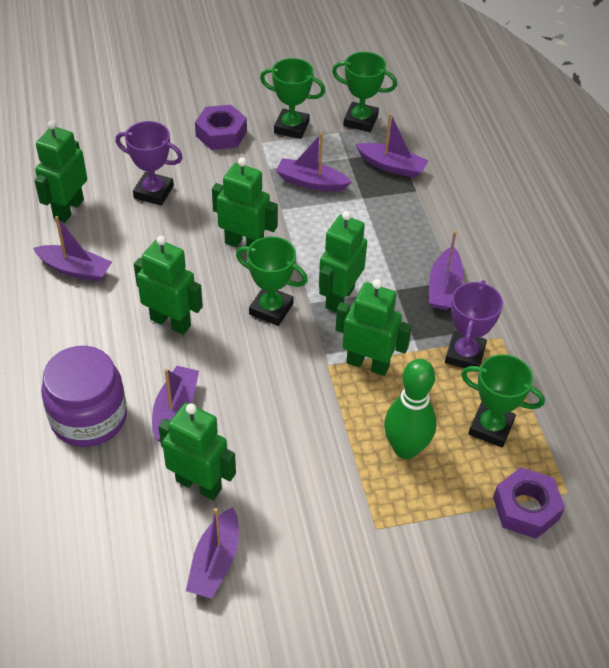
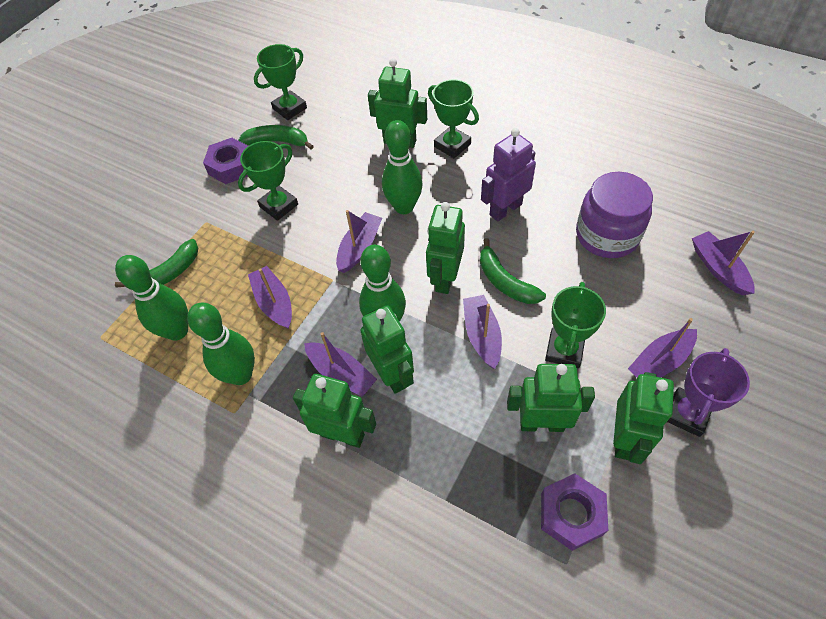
green banana: none = 0 -> [115,239,198,290] [238,125,314,150] [480,238,546,304] = 3
green bowling pin: [384,359,437,459] = 1 -> [115,255,188,341] [187,303,255,385] [359,245,406,322] [382,120,423,214] = 4
purple robot: none = 0 -> [481,128,536,222] = 1
purple trophy: [116,121,183,205] [445,280,503,368] = 2 -> [667,348,750,437] = 1

